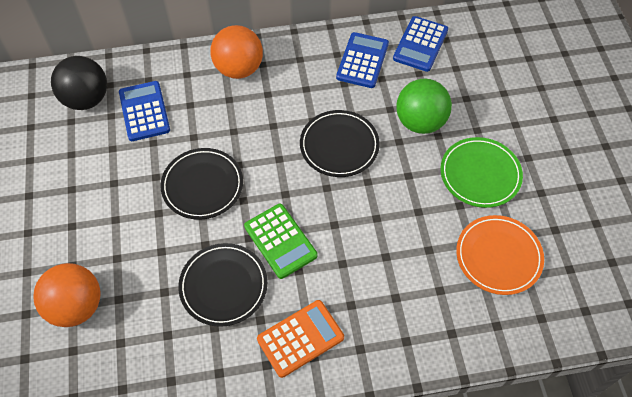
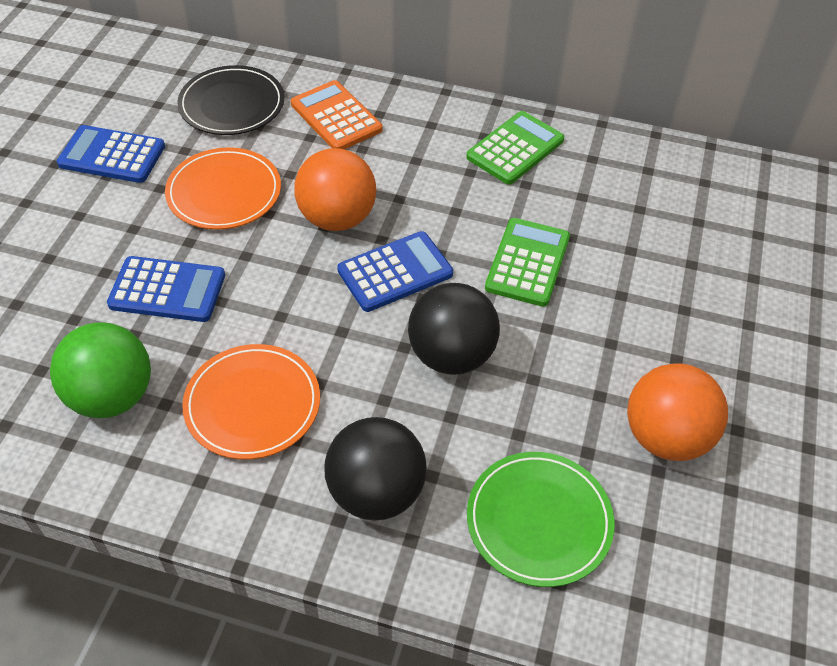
black ball: [51,56,107,110] = 1 -> [324,417,427,520] [408,283,500,375] = 2
black plate: [161,148,243,220] [178,243,268,327] [300,110,380,177] = 3 -> [177,65,284,135] = 1
green calculator: [244,204,318,279] = 1 -> [466,111,564,184] [485,218,570,307] = 2
orange plate: [456,215,544,295] = 1 -> [165,147,281,230] [182,344,320,460] = 2

